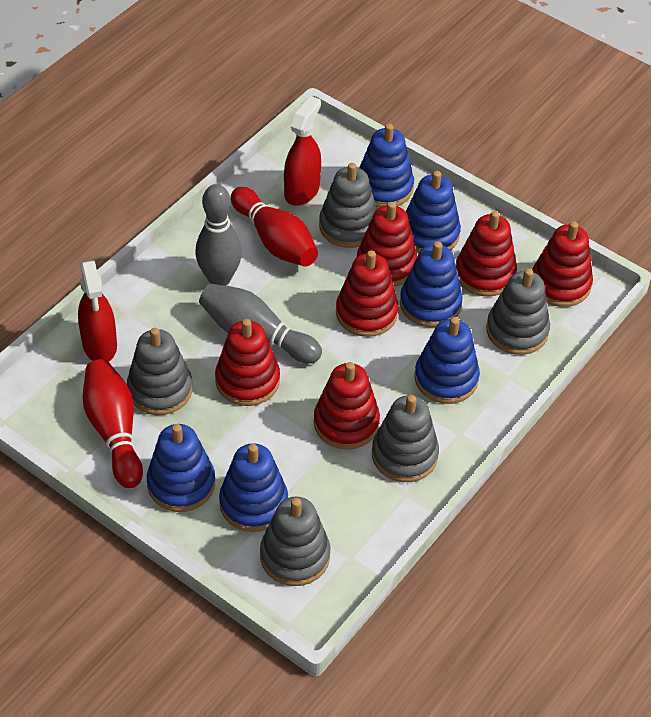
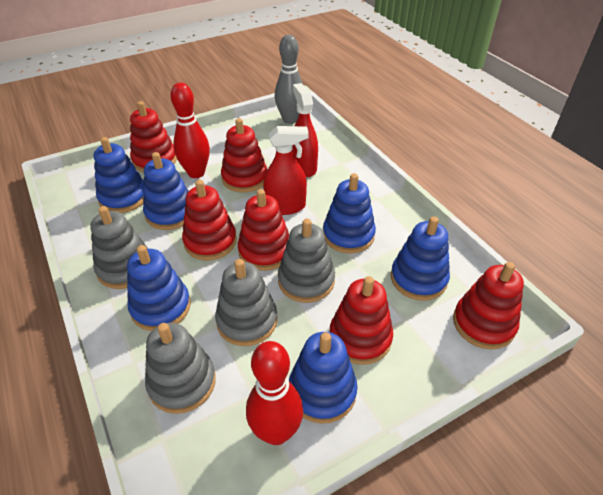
grey bowling pin: [195,184,242,286] [199,283,322,364] = 2 -> [275,35,303,124] = 1
grey stacking toy: [127,328,193,415] [260,497,331,586] [319,163,377,248] [372,395,439,482] [486,269,550,355] = 5 -> [90,206,149,289] [145,323,216,414] [215,259,277,346] [278,219,335,303] = 4

